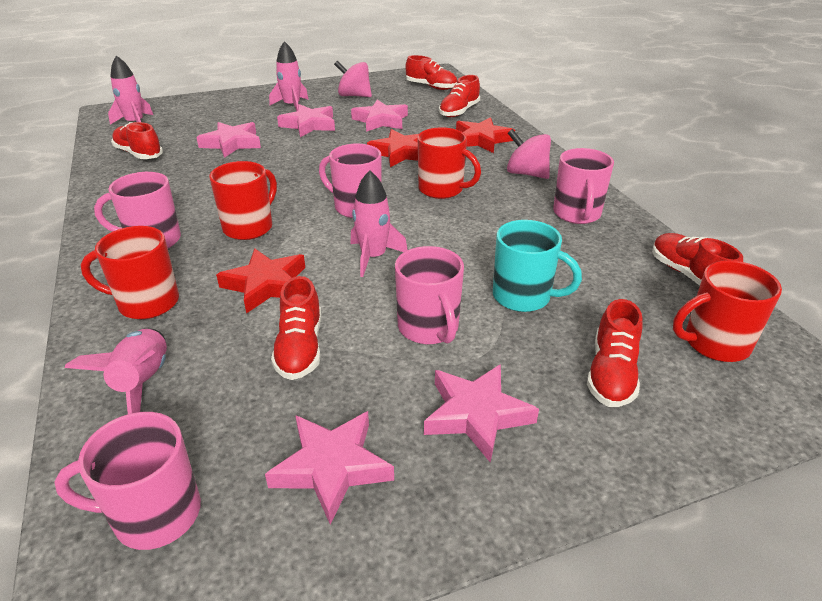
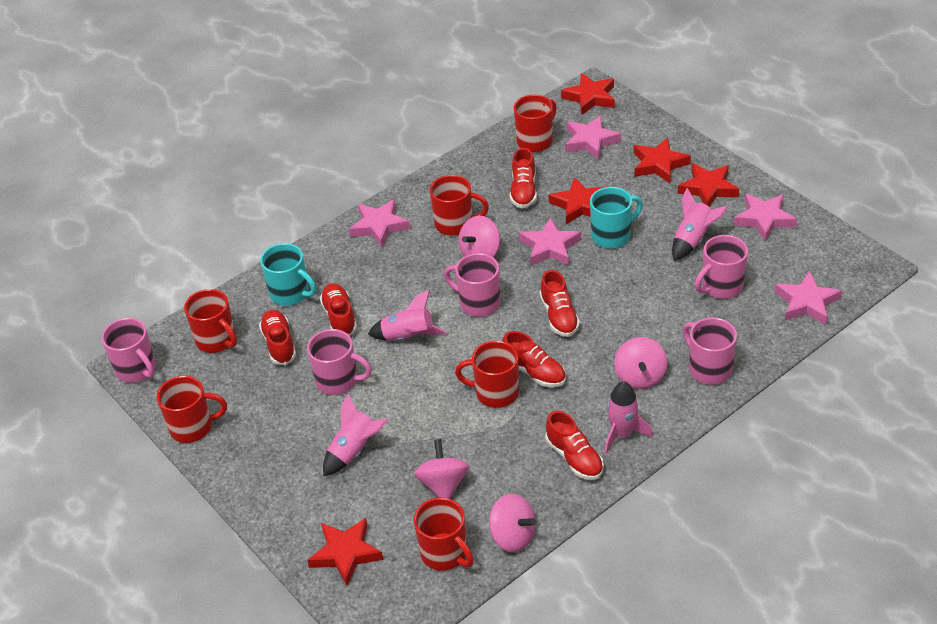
pink spinning top: [334,61,372,97] [507,129,551,179] = 2 -> [414,439,469,499] [459,216,500,257] [489,494,536,552] [614,337,668,389] = 4
red mug: [81,226,179,319] [209,161,277,240] [418,127,481,199] [673,260,782,362] = 4 -> [157,376,227,443] [184,289,237,353] [414,497,474,571] [430,175,489,235] [455,341,519,408] [514,95,557,152] = 6
red star: [216,248,305,314] [367,129,419,167] [456,117,515,153] = 3 -> [307,518,383,586] [548,177,606,224] [561,73,615,115] [634,138,691,183] [678,163,739,207] = 5
turquoise mug: [493,220,582,312] = 1 -> [260,243,316,306] [590,187,643,248] = 2

